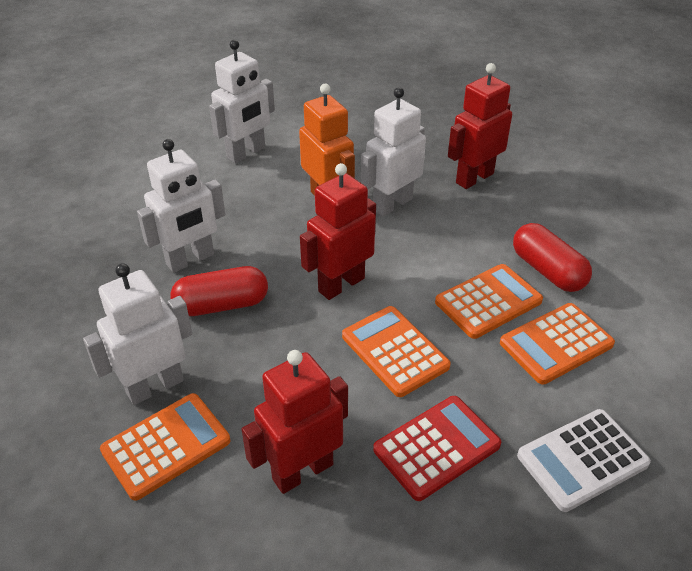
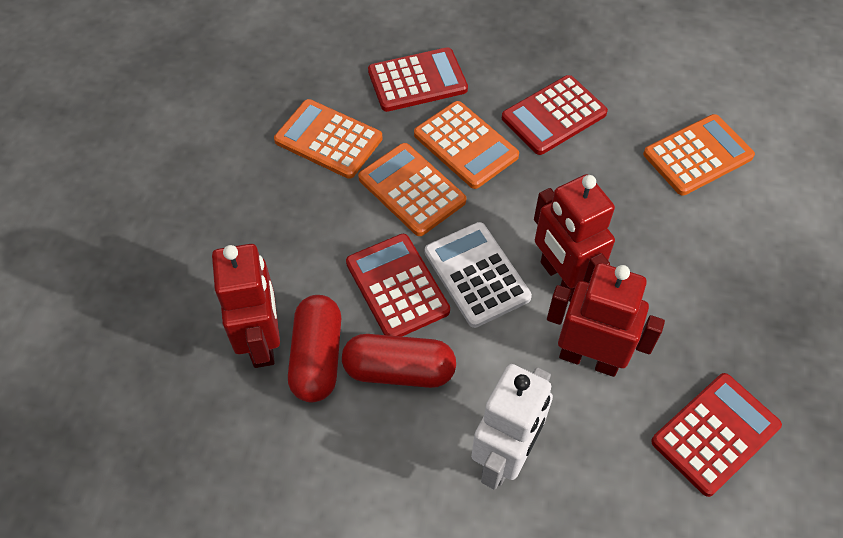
orange robot: [299,84,355,196] = 1 -> none = 0
red calculator: [373,396,501,501] = 1 -> [346,234,450,337] [368,47,468,112] [502,75,608,155] [651,373,782,497] = 4
white robot: [83,263,192,405] [137,139,225,273] [209,40,275,163] [361,87,426,217] = 4 -> [471,364,553,490] = 1

